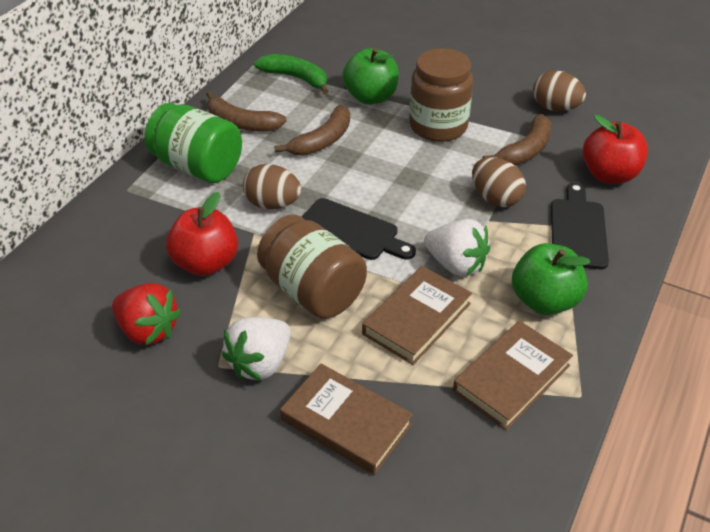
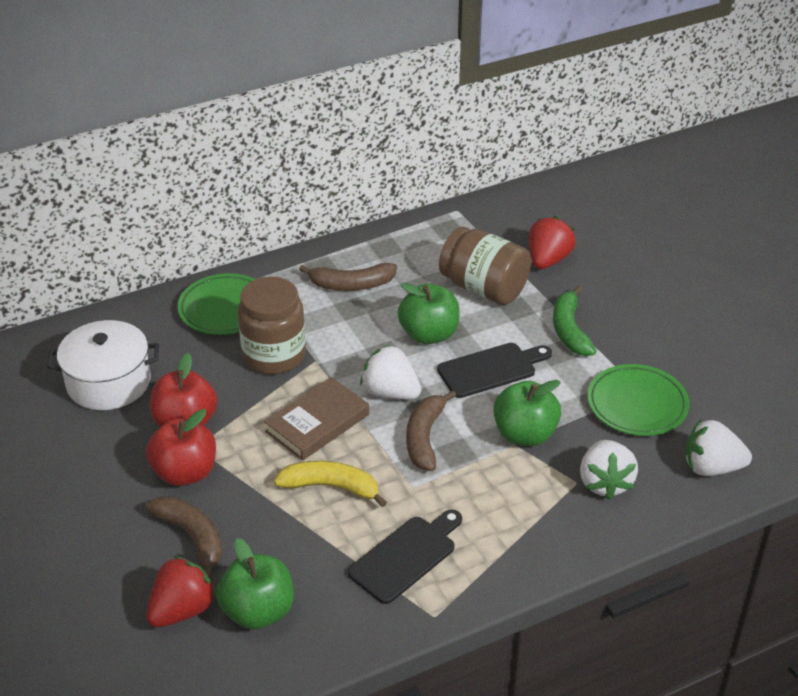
brown book: [280,364,413,475] [362,266,472,365] [453,321,573,430] = 3 -> [264,377,369,461] = 1
brown egg: [243,164,301,209] [472,157,526,207] [533,71,586,111] = 3 -> none = 0
green apple: [343,48,399,105] [512,243,591,315] = 2 -> [216,538,294,630] [398,283,460,344] [493,380,561,446] = 3
green jar: [145,103,242,183] = 1 -> none = 0
green plate: none = 0 -> [177,273,256,335] [587,364,690,436] = 2
red strawberry: [112,283,181,345] = 1 -> [146,556,216,628] [529,216,576,269] = 2
white pot: none = 0 -> [47,320,159,410] = 1
white strawberry: [222,317,291,381] [424,219,490,277] = 2 -> [360,345,421,399] [580,440,638,499] [685,420,752,476] = 3
yellow banana: none = 0 -> [274,461,387,507] = 1

